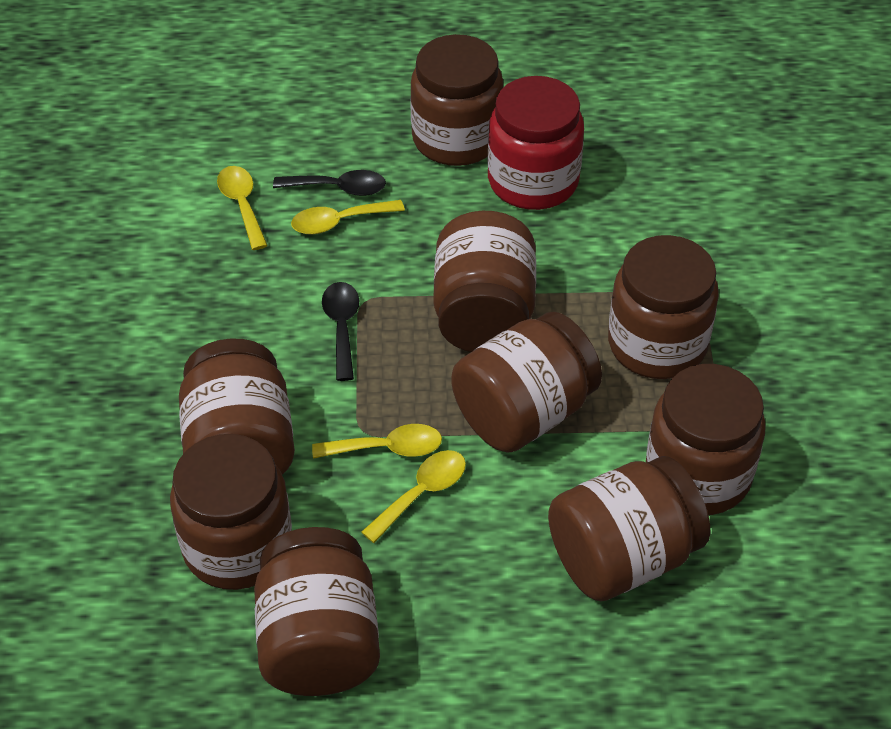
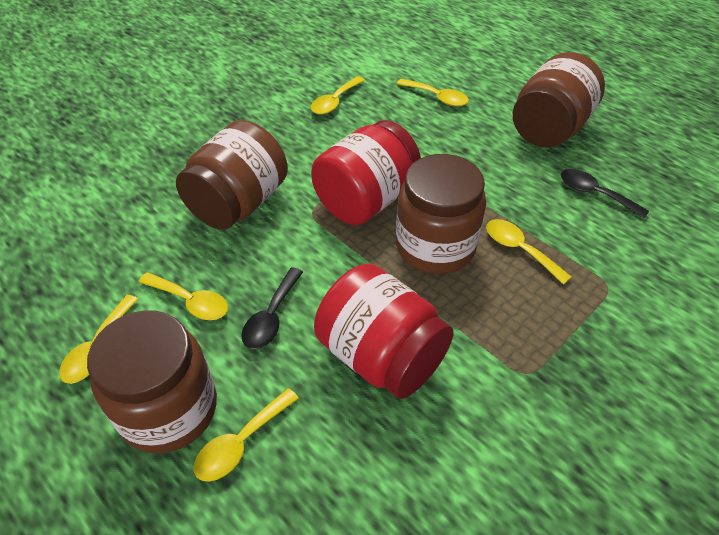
brown jar: [170,434,292,590] [179,338,295,475] [254,527,380,696] [410,34,503,166] [433,211,536,352] [451,312,602,453] [548,456,710,601] [608,235,719,379] [646,364,766,515] = 9 -> [87,310,217,453] [176,120,288,230] [396,154,486,274] [513,52,605,148] = 4
red jar: [488,76,584,210] = 1 -> [311,120,421,225] [314,264,454,399] = 2
yellow spoon: [217,166,268,250] [291,200,405,235] [312,424,442,459] [361,450,466,543] = 4 -> [59,295,138,384] [139,272,228,320] [194,388,299,482] [311,76,365,115] [397,79,469,107] [486,219,572,285] = 6

